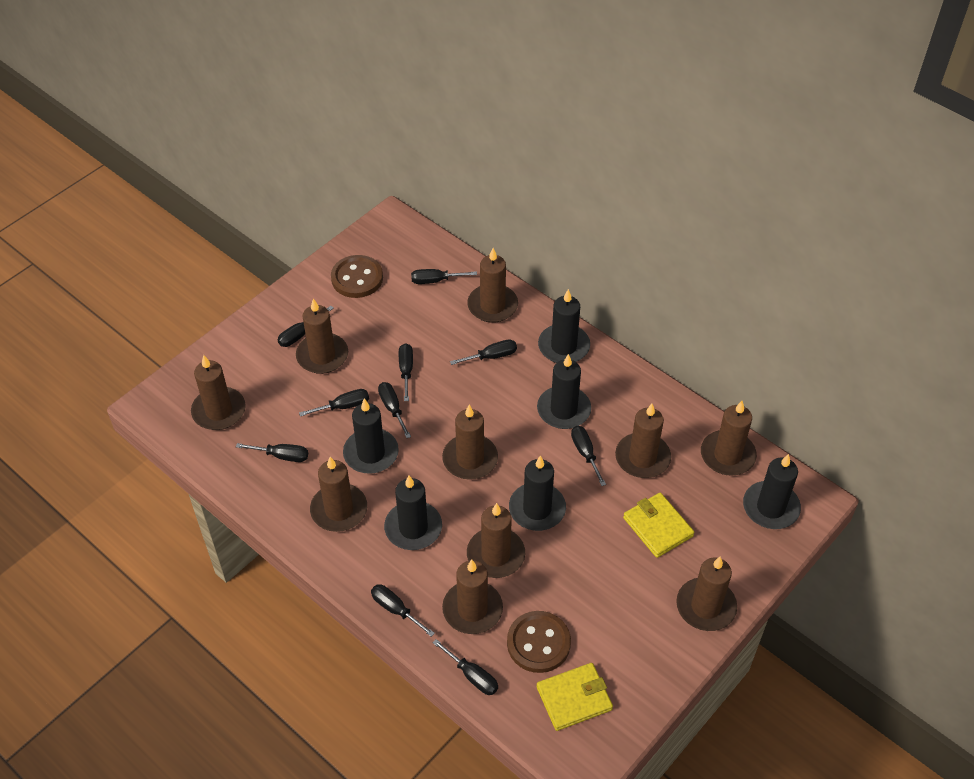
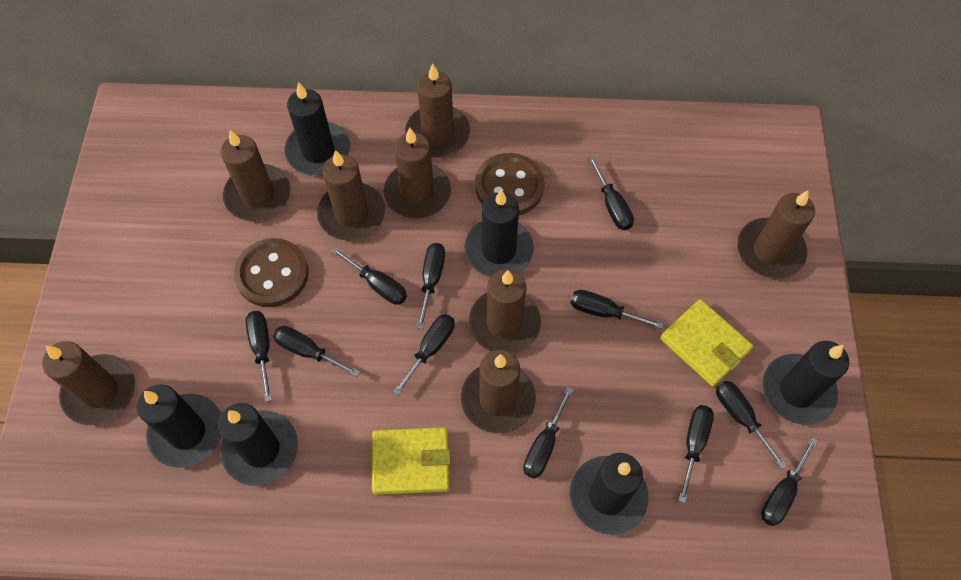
black screwdriver: [236,443,308,462] [278,306,334,347] [299,389,369,417] [371,584,435,637] [378,382,411,438] [399,343,413,401] [411,269,477,284] [432,639,498,695] [450,339,517,365] [571,426,606,486] = 10 -> [246,311,272,402] [273,326,360,377] [331,247,407,305] [393,314,455,395] [417,243,445,329] [523,387,574,479] [571,290,664,329] [588,156,634,230] [678,405,714,503] [716,381,787,469] [761,437,818,526] = 11
brown candle: [191,355,246,430] [296,299,348,374] [310,457,367,532] [442,405,498,480] [442,560,503,634] [467,248,518,323] [467,503,525,578] [615,404,671,478] [676,556,737,631] [701,401,757,476] = 10 -> [42,341,135,425] [221,130,290,221] [317,150,385,241] [384,127,451,219] [405,64,470,157] [461,350,536,433] [469,269,541,353] [737,190,815,279] = 8

